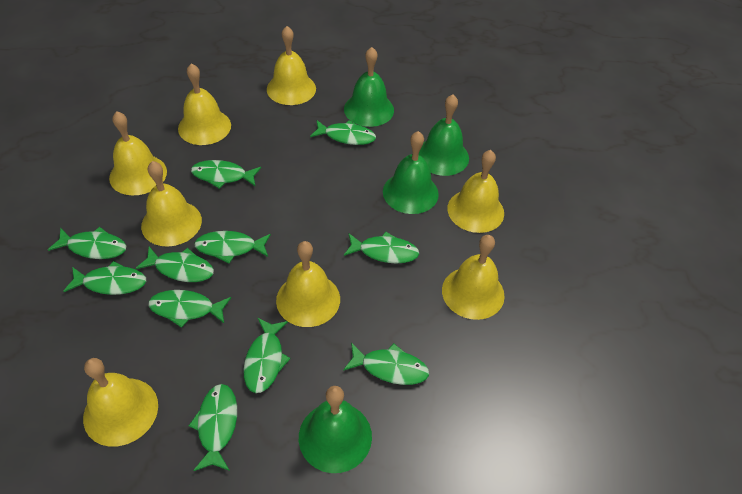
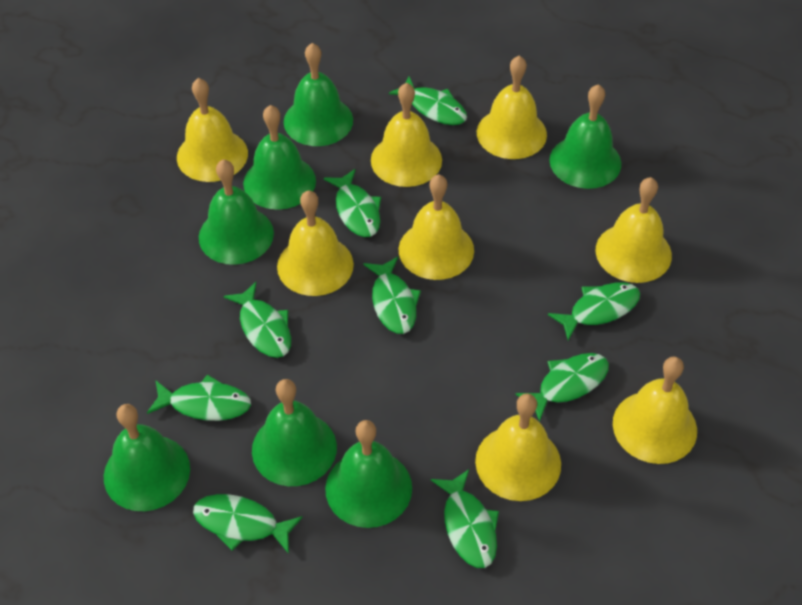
green bell: [299,386,372,473] [344,47,394,127] [383,131,439,214] [419,95,469,176] = 4 -> [104,404,190,511] [199,159,274,265] [243,105,316,210] [252,379,337,486] [284,43,353,146] [325,420,412,528] [549,84,621,189] = 7
green fish: [48,227,126,259] [64,261,146,295] [136,247,214,282] [148,290,231,328] [188,384,237,471] [191,160,261,189] [194,231,271,263] [243,318,291,393] [310,120,376,145] [343,343,429,385] [344,232,419,264] = 11 -> [147,374,251,421] [193,494,303,554] [224,282,291,358] [324,169,381,237] [363,257,421,334] [389,77,467,125] [431,469,499,568] [515,353,609,422] [548,282,640,341] = 9

